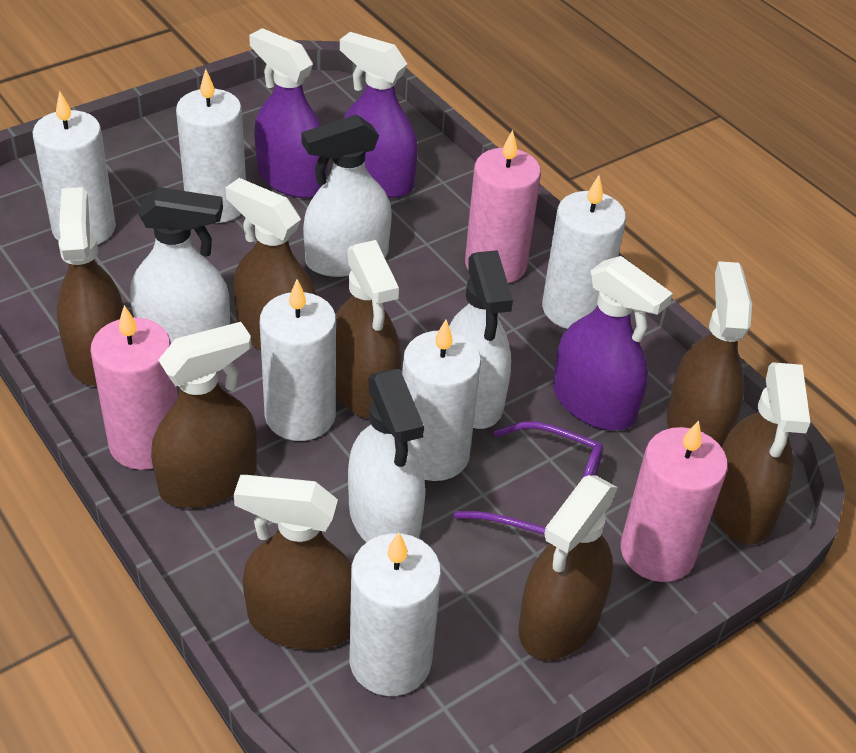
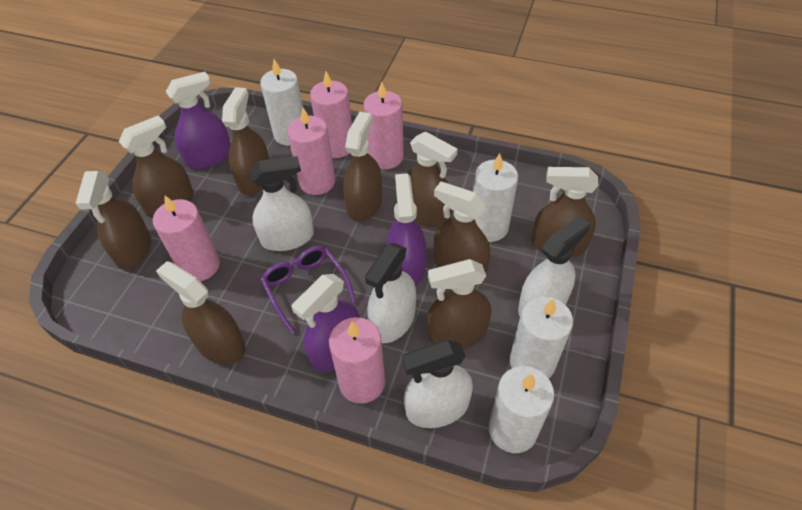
brown spray bottle: [57,187,124,386] [151,322,257,508] [225,178,317,351] [234,475,352,650] [336,240,401,419] [519,475,618,660] [667,261,752,448] [713,362,810,544] = 8 -> [76,171,151,270] [119,116,194,218] [156,261,245,365] [222,87,269,195] [343,112,382,222] [406,131,458,228] [427,259,491,349] [434,182,490,274] [532,167,598,257] = 9
pink candle: [90,305,178,470] [465,130,541,283] [620,420,728,582] = 3 -> [153,196,220,281] [287,108,335,195] [310,71,352,158] [329,317,385,404] [364,81,404,169] = 5
white candle: [32,91,116,245] [176,69,246,223] [260,279,336,441] [349,532,441,696] [402,320,481,481] [542,175,626,329] = 6 -> [260,59,303,146] [473,153,518,242] [489,366,554,453] [510,296,573,379] = 4

